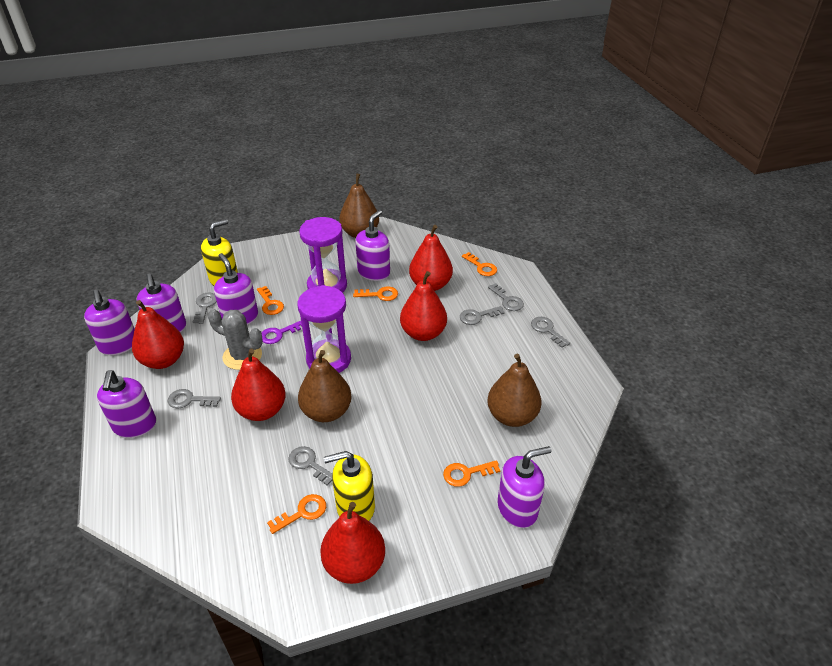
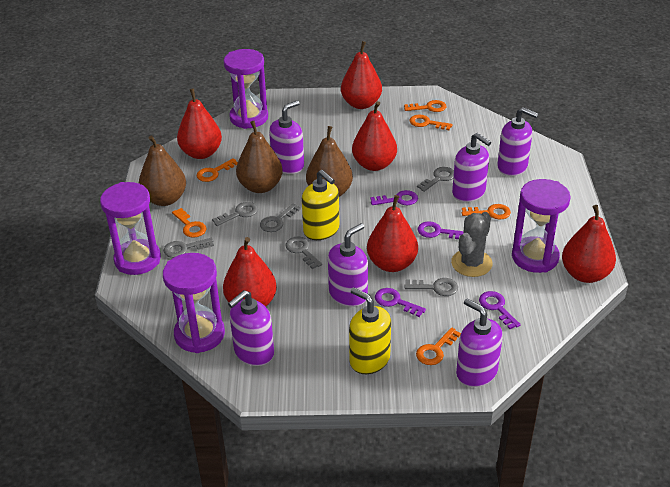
orange key: [257,286,284,315] [267,494,326,534] [353,286,398,301] [443,460,501,487] [462,252,497,276] = 5 -> [172,208,206,238] [197,158,238,182] [404,100,446,112] [409,115,453,130] [416,327,461,365] [462,204,511,220] = 6
purple hourglass: [297,285,351,373] [299,217,347,293] = 2 -> [100,182,161,275] [163,253,225,353] [224,49,268,129] [512,179,571,273] = 4
purple key: [261,321,302,344] = 1 -> [370,190,418,205] [375,288,426,317] [418,221,464,239] [479,291,521,329] = 4
red pear: [132,300,184,369] [231,349,286,421] [320,502,385,584] [400,271,447,341] [409,225,453,291] = 5 -> [177,88,222,159] [223,237,277,307] [341,41,382,109] [352,101,397,171] [367,195,418,272] [562,205,616,283] = 6

